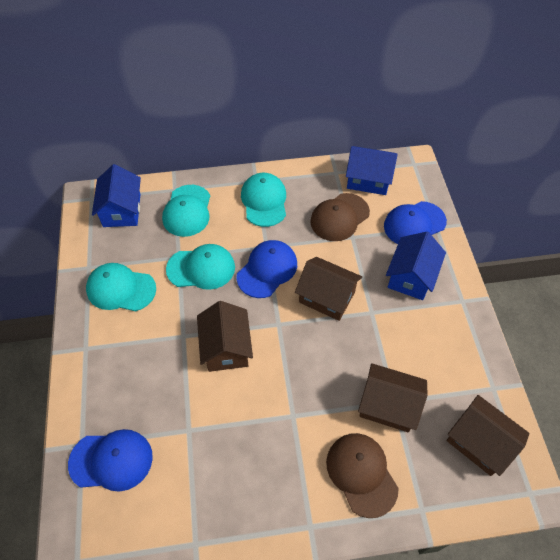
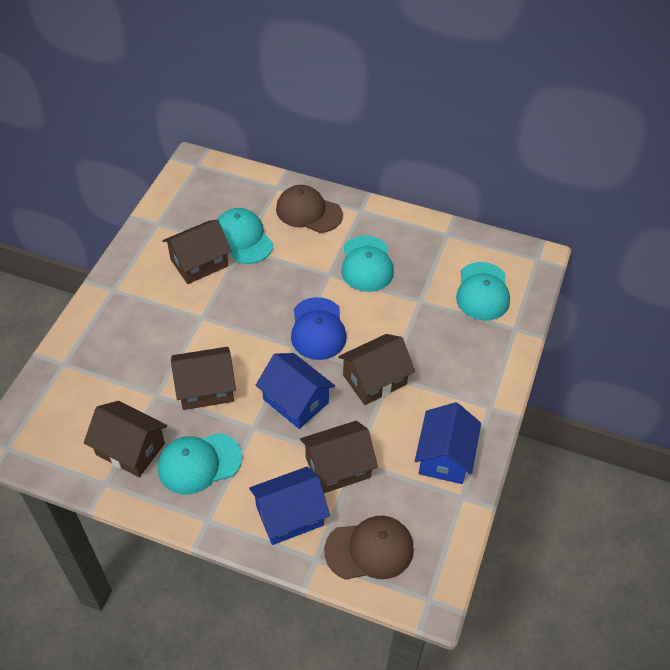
blue cap: [68,429,153,491] [237,240,297,298] [384,201,447,244] = 3 -> [291,297,347,360] = 1
brown house: [197,301,253,372] [295,257,362,321] [358,363,428,432] [447,395,530,476] = 4 -> [84,401,167,477] [163,220,232,284] [171,347,236,410] [300,421,378,493] [338,334,415,405] = 5

